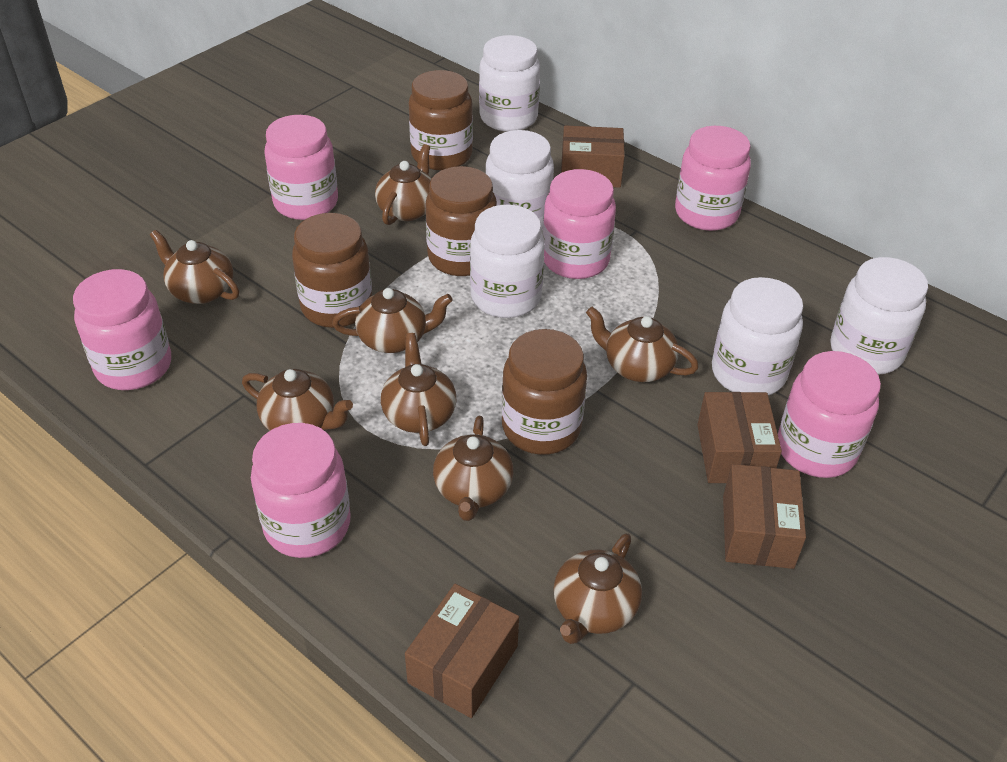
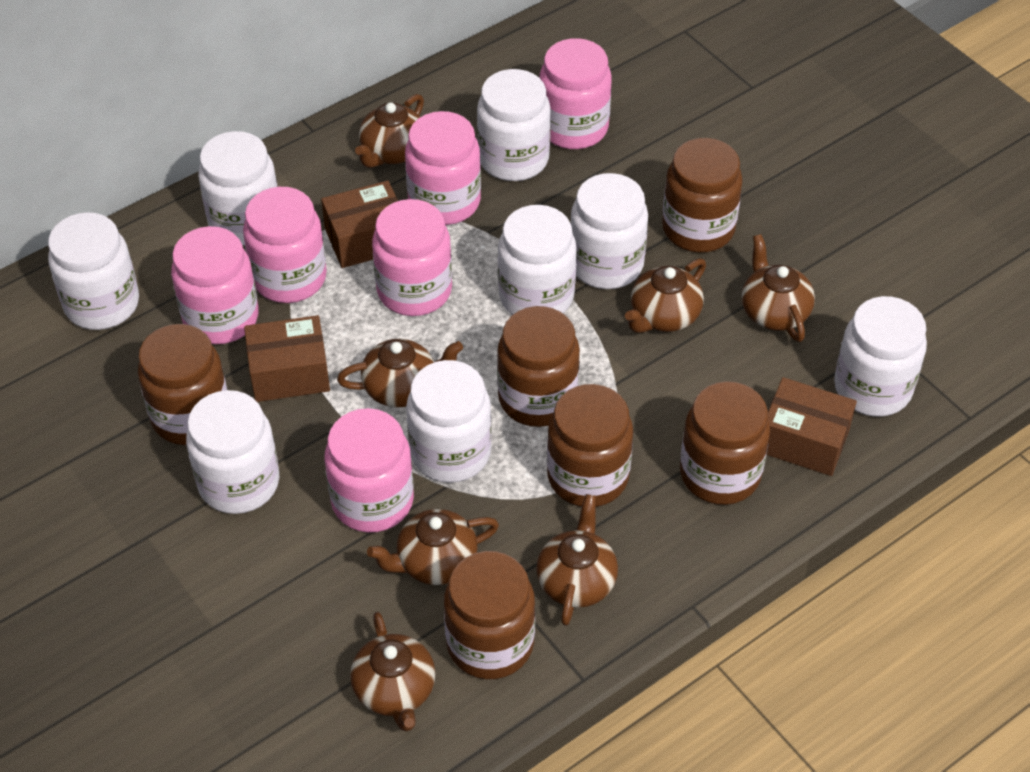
brown box: [405,584,519,718] [561,125,625,188] [697,392,782,483] [723,464,806,569] = 4 -> [244,315,330,402] [321,180,398,268] [767,377,857,476] = 3
brown jar: [292,213,372,328] [409,70,473,170] [425,166,497,276] [502,329,587,455] = 4 -> [138,324,227,445] [444,551,535,679] [497,306,580,427] [547,384,633,507] [662,138,743,253] [680,381,770,505] = 6
brown teapot: [150,230,239,304] [242,369,353,431] [332,288,453,353] [375,144,432,225] [381,333,456,446] [433,416,513,521] [554,533,642,644] [586,307,699,382] = 8 -> [337,339,463,407] [350,612,436,732] [355,94,424,168] [367,509,499,585] [536,494,618,626] [625,258,706,333] [742,234,815,342] = 7
white jar: [470,205,545,318] [479,35,540,132] [486,130,554,230] [712,277,803,395] [830,257,928,375] = 5 -> [48,212,139,330] [186,390,279,514] [198,131,278,246] [406,360,492,483] [477,69,551,181] [498,205,577,315] [571,173,648,289] [834,296,927,417] = 8

